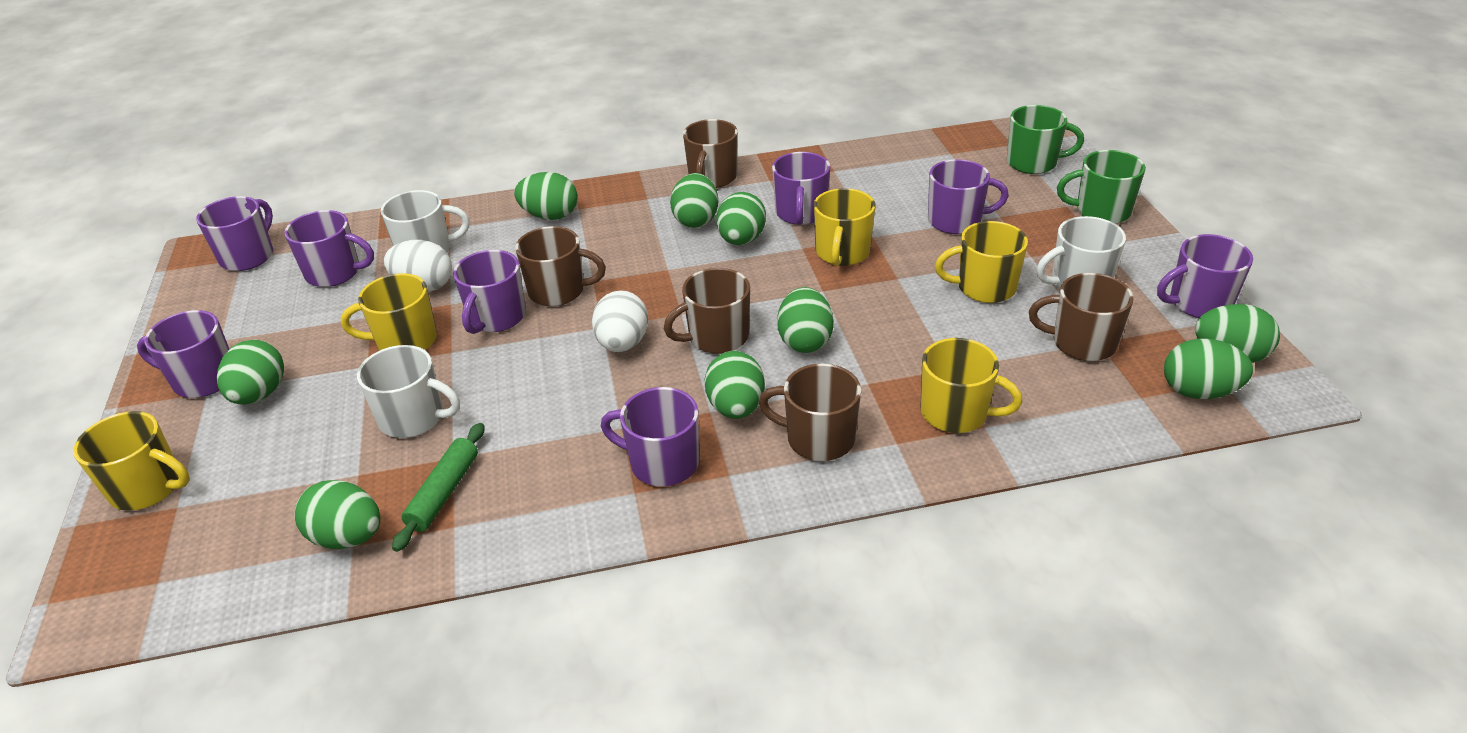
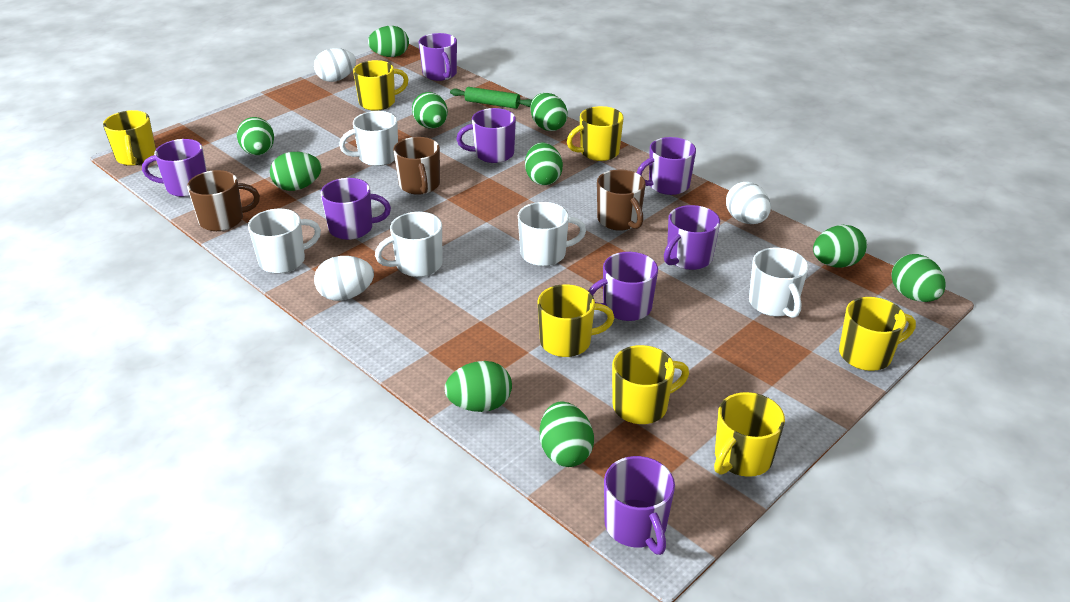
brown mug: [515,226,606,306] [664,268,750,354] [683,119,738,188] [758,364,861,461] [1029,273,1134,361] = 5 -> [187,170,260,231] [393,137,440,195] [597,169,646,231] = 3
green egg: [217,340,284,405] [294,480,381,549] [514,172,578,220] [670,173,718,228] [704,351,765,419] [716,192,766,245] [777,287,834,353] [1164,339,1253,399] [1195,304,1280,363] = 9 -> [237,117,274,155] [270,152,322,191] [368,26,409,57] [412,92,448,129] [445,361,512,412] [525,142,563,185] [530,93,568,131] [540,401,594,467] [813,225,867,268] [891,254,946,302] = 10
green mug: [1007,105,1084,174] [1057,150,1146,224] = 2 -> none = 0
white egg: [384,240,452,292] [592,290,648,352] = 2 -> [314,48,356,82] [314,256,374,301] [726,182,771,224] = 3
white mug: [357,345,460,438] [381,190,470,252] [1036,216,1126,289] = 3 -> [248,209,321,274] [339,111,398,166] [375,212,442,277] [518,202,586,266] [749,247,809,318] = 5
yellow mug: [73,411,190,511] [341,273,437,351] [814,188,876,266] [920,338,1023,433] [935,221,1028,303] = 5 -> [103,110,156,166] [353,60,409,111] [538,284,614,357] [567,106,624,161] [612,345,689,424] [714,392,785,477] [839,297,916,371] = 7

